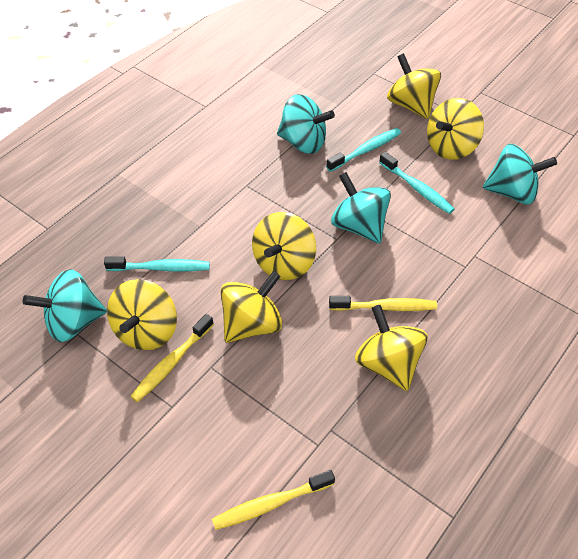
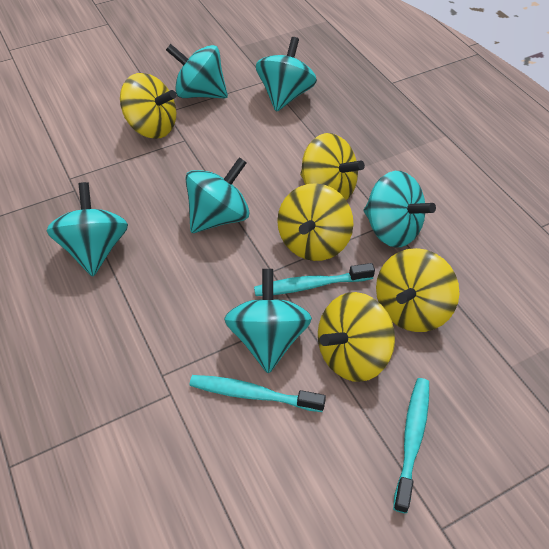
turquoise spinning top: [23,269,107,342] [277,94,335,154] [331,172,391,244] [483,144,557,204] = 4 -> [46,182,128,276] [166,44,228,98] [185,157,250,233] [224,269,312,373] [256,37,317,112] [364,171,436,248] = 6
yellow spinning top: [107,279,177,350] [220,271,283,343] [252,212,316,280] [355,305,428,391] [387,53,441,119] [427,98,484,160] = 6 -> [120,73,176,139] [277,183,353,261] [300,133,365,200] [318,292,395,382] [376,248,459,332] = 5
yellow toothbrush: [130,314,214,402] [212,470,335,530] [329,296,437,311] = 3 -> none = 0

